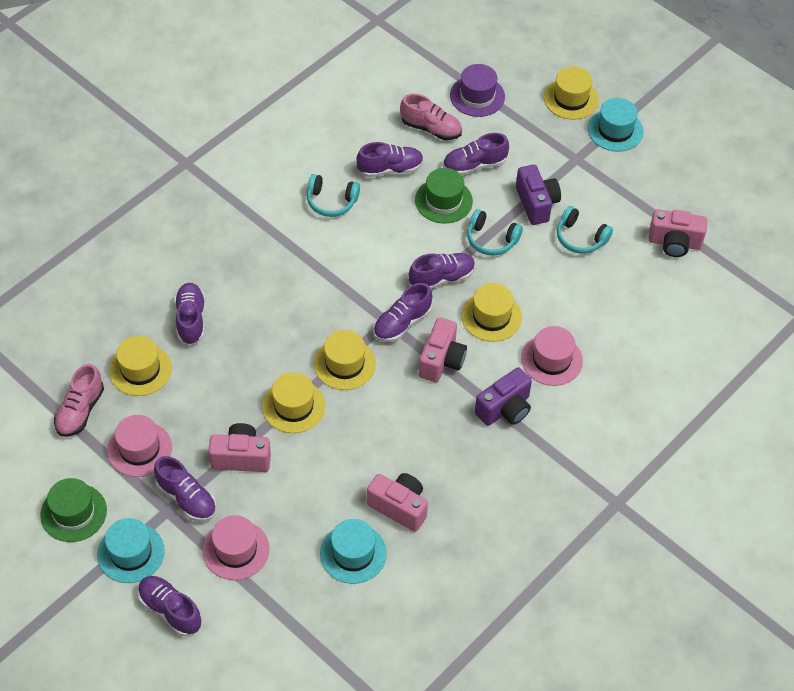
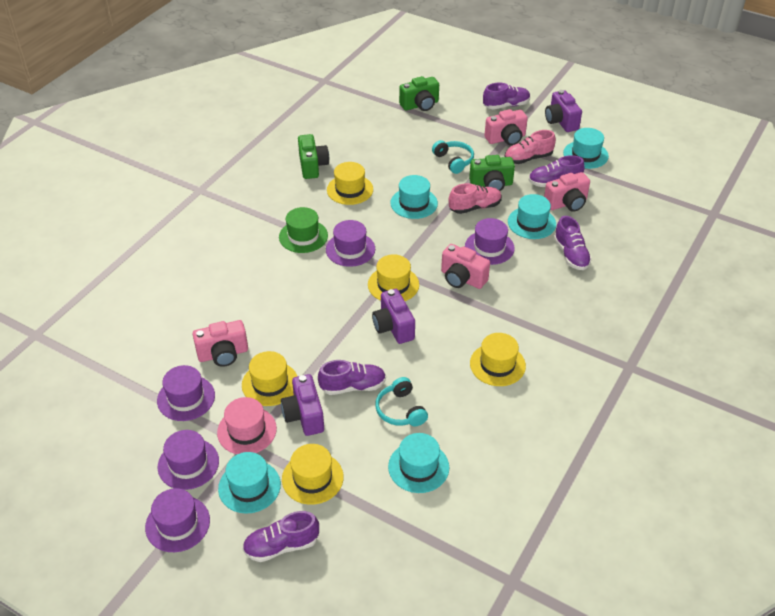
green camera: none = 0 -> [298,134,329,179] [399,76,439,111] [469,155,515,191] = 3
green hat: [40,478,107,542] [415,168,473,224] = 2 -> [279,207,328,253] = 1
pink hat: [107,415,172,477] [202,515,269,580] [521,326,583,386] = 3 -> [217,397,277,454] = 1
purple camera: [475,367,532,426] [516,165,561,225] = 2 -> [281,374,324,436] [372,289,415,344] [545,90,582,132] = 3
purple hat: [450,64,505,117] = 1 -> [145,488,210,552] [157,365,215,421] [158,430,219,490] [326,220,375,267] [465,218,515,265] = 5
purple shoe: [138,576,202,636] [154,456,216,521] [174,283,205,345] [356,142,424,177] [373,283,432,342] [409,253,475,289] [443,133,509,175] = 7 -> [242,511,319,562] [318,360,386,395] [483,83,530,109] [529,155,585,187] [554,216,592,270] = 5
turquoise hat: [97,518,165,583] [320,519,387,584] [588,98,644,152] = 3 -> [218,452,281,514] [388,433,449,493] [390,175,438,219] [508,194,556,239] [563,128,609,169] = 5
turquoise headphones: [307,174,360,217] [467,209,523,256] [557,206,613,254] = 3 -> [375,377,428,426] [432,140,474,174] = 2

